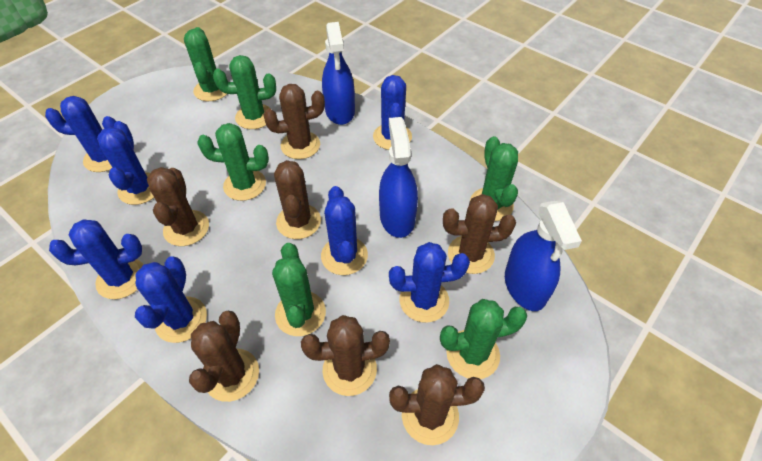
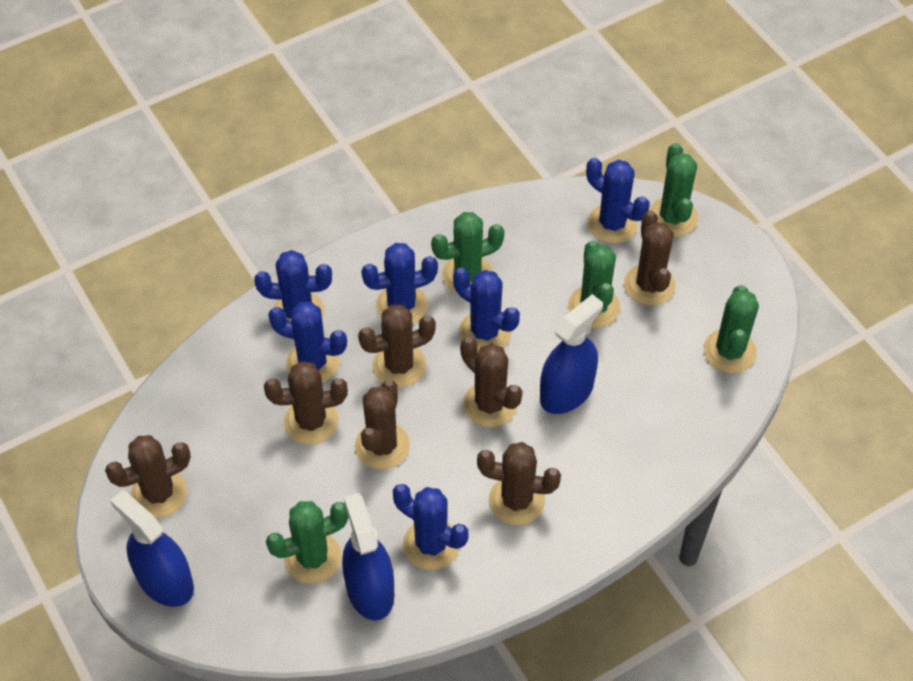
blue cactus: [45,96,116,172] [49,219,144,299] [97,121,154,205] [135,256,207,343] [321,186,368,275] [373,75,412,150] [389,242,470,323] = 7 -> [254,250,332,321] [268,301,347,383] [361,243,438,324] [393,484,468,570] [453,268,520,352] [586,158,649,243] = 6
green cactus: [184,27,227,101] [197,123,269,201] [213,55,276,129] [272,243,326,336] [440,299,527,379] [470,136,518,221] = 6 -> [266,501,349,584] [431,212,505,294] [568,241,620,328] [649,143,698,237] [703,285,759,373] = 5

